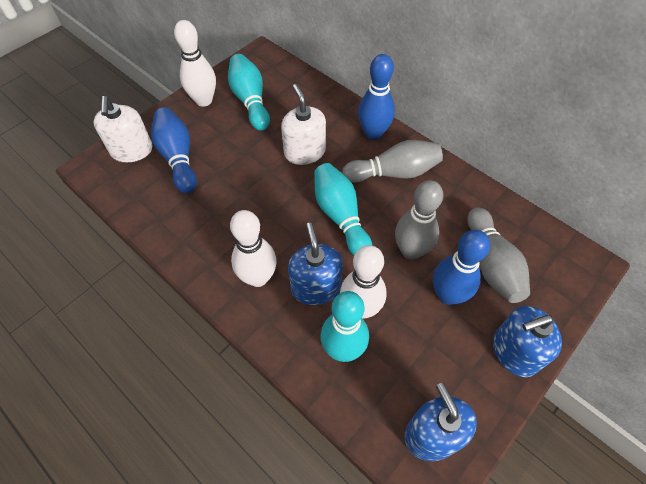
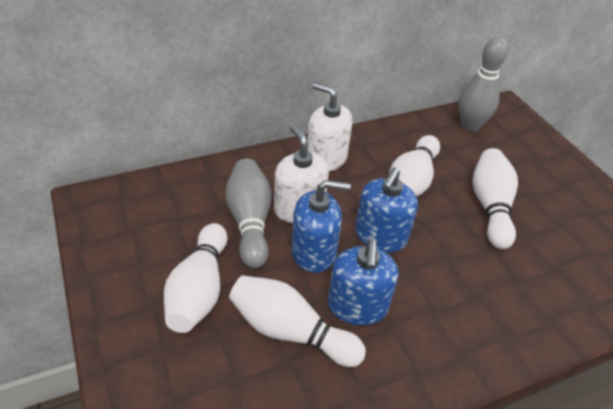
blue bowling pin: [151,108,197,193] [358,54,395,140] [433,230,490,305] = 3 -> none = 0
grey bowling pin: [342,140,443,183] [395,180,443,260] [467,207,530,303] = 3 -> [225,159,272,269] [459,37,509,132] = 2
turquoise bowling pin: [228,54,270,131] [314,163,372,255] [320,291,369,362] = 3 -> none = 0
white bowling pin: [174,20,216,107] [230,210,277,287] [340,245,387,319] = 3 -> [164,223,227,333] [229,275,366,367] [389,135,440,197] [472,148,518,249] = 4

